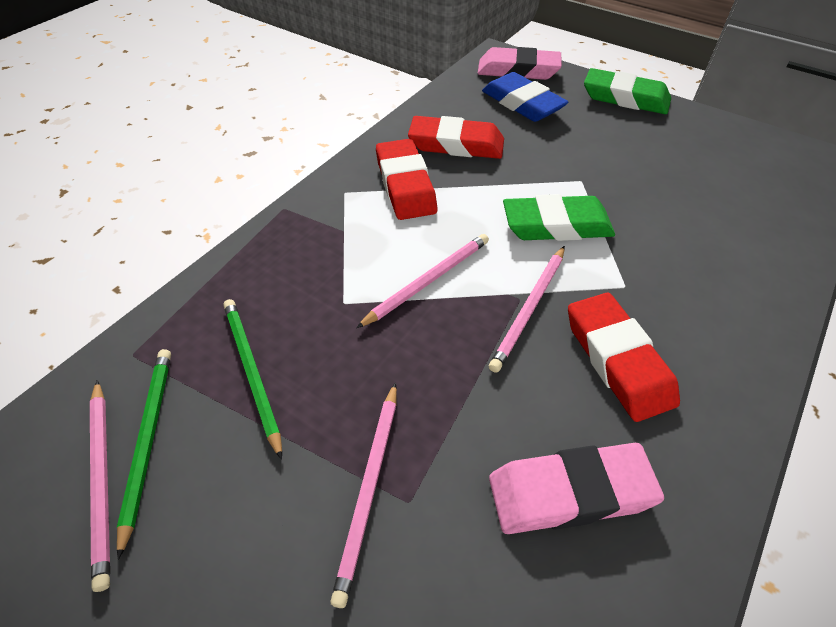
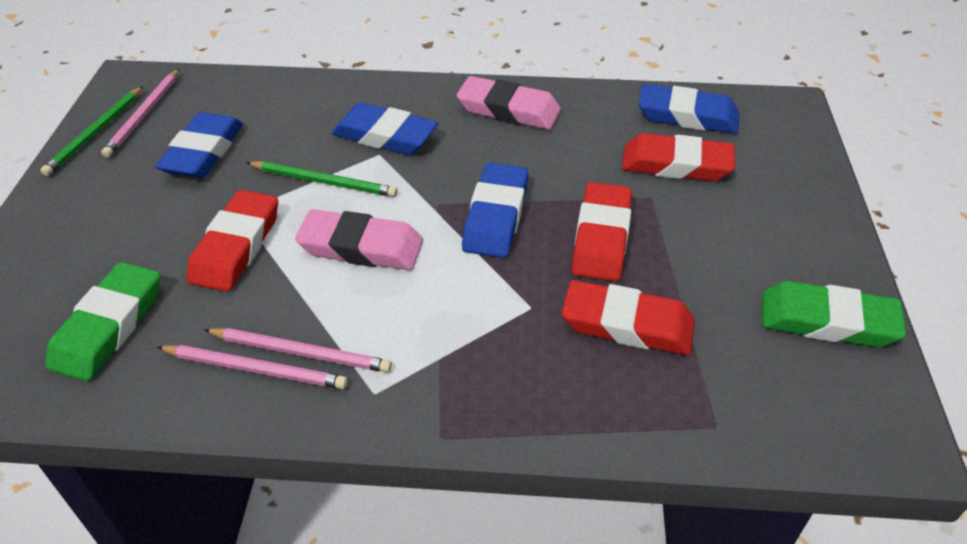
blue eraser: [482,72,568,122] = 1 -> [155,112,243,178] [331,102,438,155] [462,163,528,258] [638,84,740,134] = 4
pink pencil: [90,380,110,592] [330,382,397,608] [356,234,489,328] [489,246,565,373] = 4 -> [101,69,179,157] [157,345,348,389] [204,328,392,373] = 3
red eraser: [376,139,437,220] [408,116,504,159] [568,293,680,422] = 3 -> [186,190,278,292] [562,280,695,355] [572,182,632,282] [622,133,735,181] = 4

